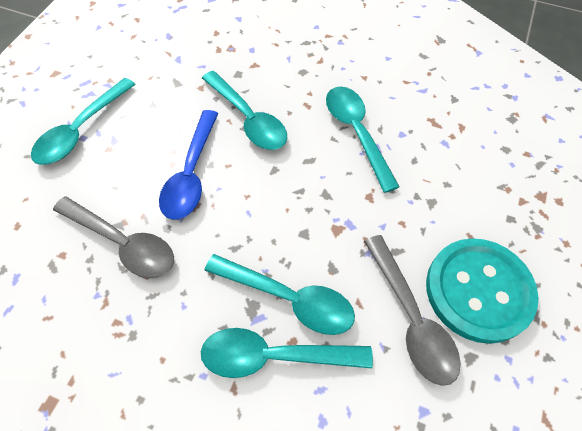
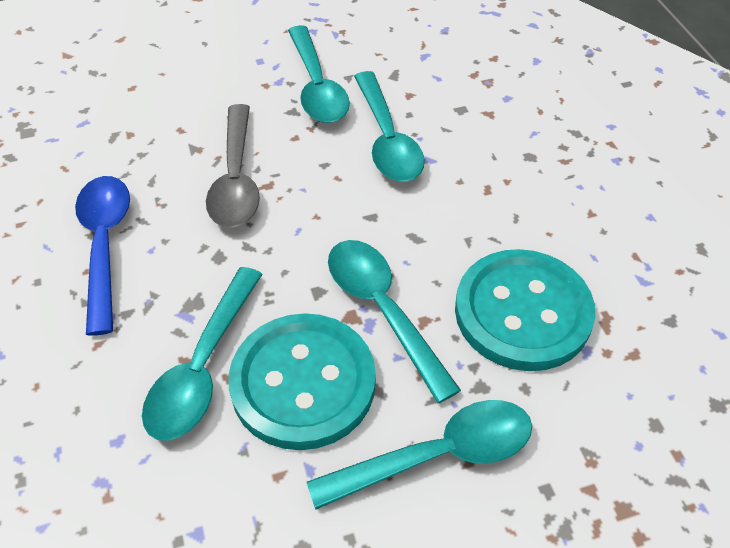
grey spoon: [53,196,174,278] [364,235,461,386] = 2 -> [206,104,260,228] = 1
turquoise button: [426,238,539,344] = 1 -> [228,313,376,450] [455,249,595,371] = 2

